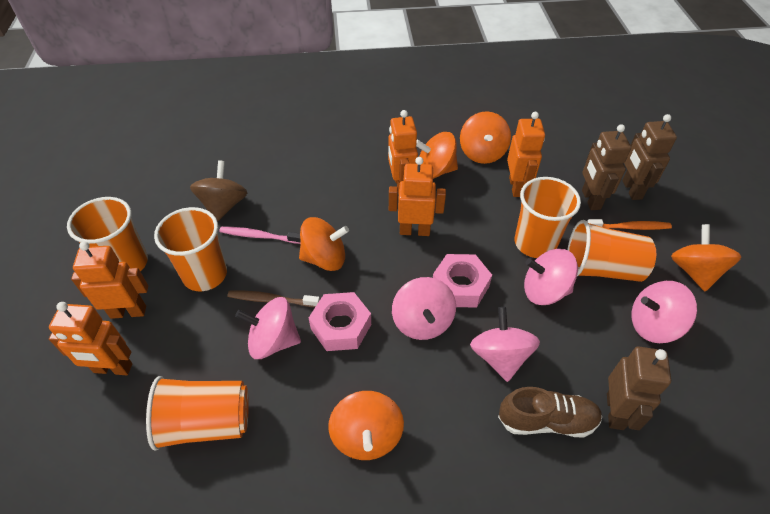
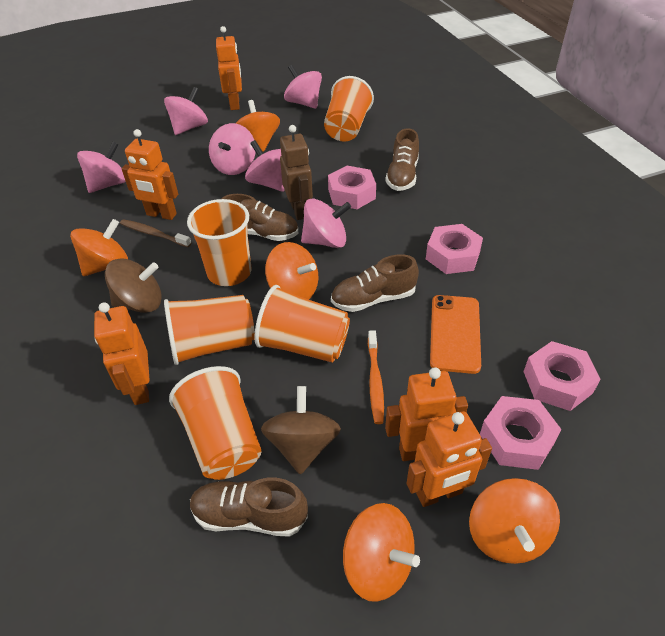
brown robot: [582,124,631,210] [607,346,671,430] [622,114,677,200] = 3 -> [280,125,313,220] = 1
brown shoe: [498,387,602,437] = 1 -> [190,478,308,537] [221,194,298,241] [331,254,419,312] [385,128,419,191] = 4
brown spinning top: [190,160,248,222] = 1 -> [105,258,162,313] [261,386,341,475] = 2
orange phone: none = 0 -> [430,295,481,374] = 1
pink nut: [309,292,371,351] [433,254,492,308] = 2 -> [328,166,376,209] [426,224,483,274] [480,396,562,470] [523,341,601,411] = 4
pink spinning top: [235,297,301,359] [392,277,456,340] [470,307,540,382] [524,249,578,305] [632,281,697,343] = 5 -> [77,142,126,193] [164,87,208,135] [209,123,256,175] [245,140,285,192] [284,65,322,109] [301,199,351,248] = 6
pink toothbrush: [219,227,301,244] = 1 -> none = 0

